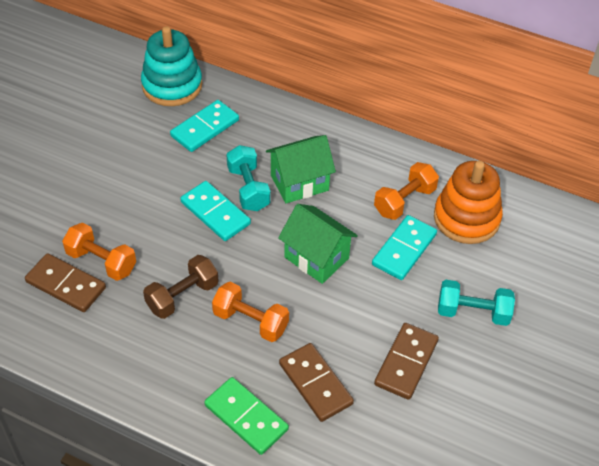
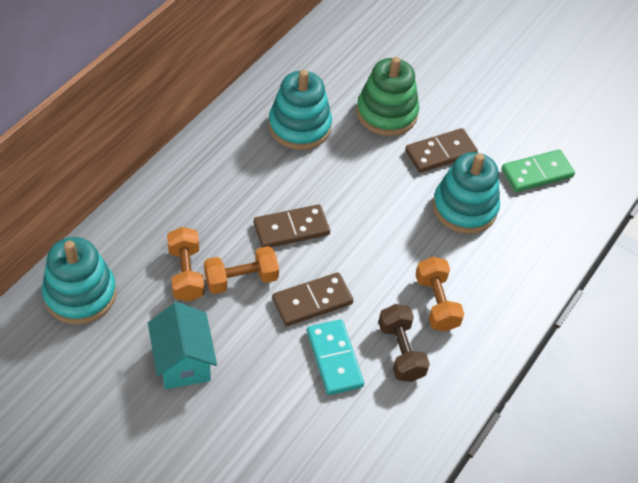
green house: [266,135,336,203] [278,204,358,284] = 2 -> none = 0
green stacking toy: none = 0 -> [357,57,419,136] = 1
orange stacking toy: [434,161,503,244] = 1 -> none = 0
turquoise domino: [170,100,239,152] [180,181,251,241] [372,215,437,280] = 3 -> [307,320,364,395] = 1
turquoise dumbbell: [226,145,271,211] [438,280,515,326] = 2 -> none = 0
turquoise house: none = 0 -> [148,302,217,389] = 1
turquoise stacking toy: [141,26,202,106] = 1 -> [42,237,116,325] [269,70,332,150] [433,152,500,234] = 3

